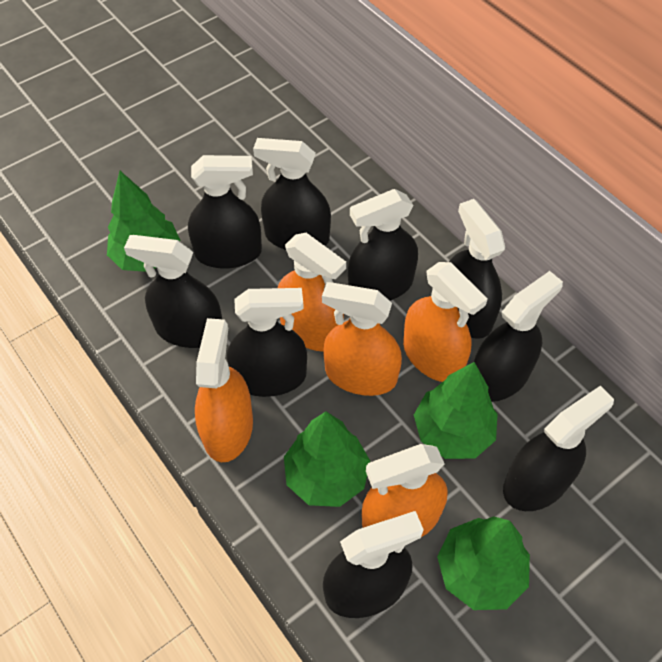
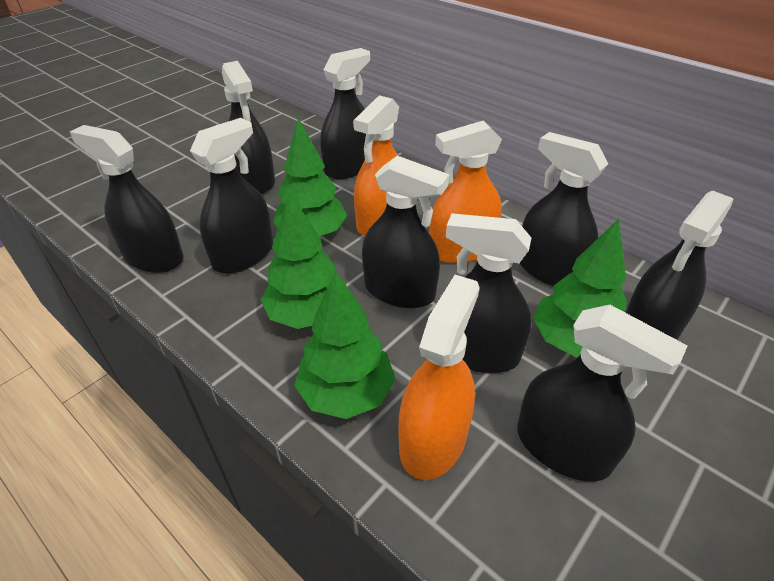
orange spray bottle: [195,318,253,462] [278,233,346,351] [322,282,402,396] [362,444,448,537] [403,262,487,382] = 5 -> [353,95,399,236] [398,275,480,480] [429,121,502,264] = 3

